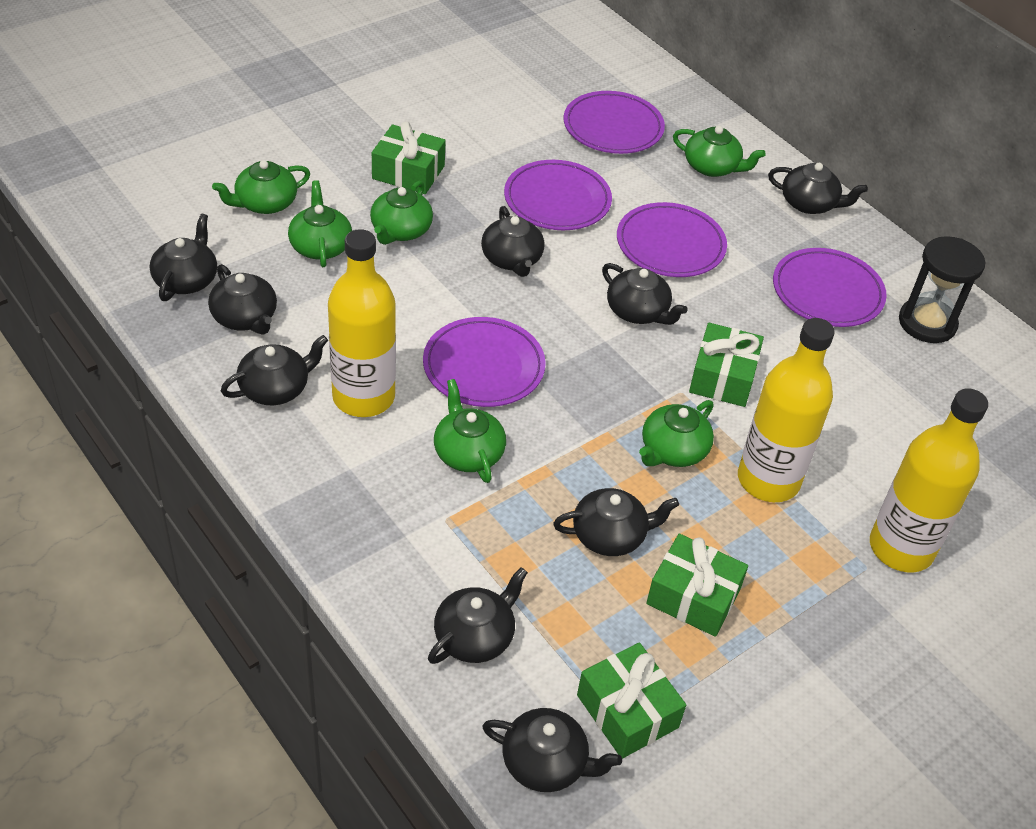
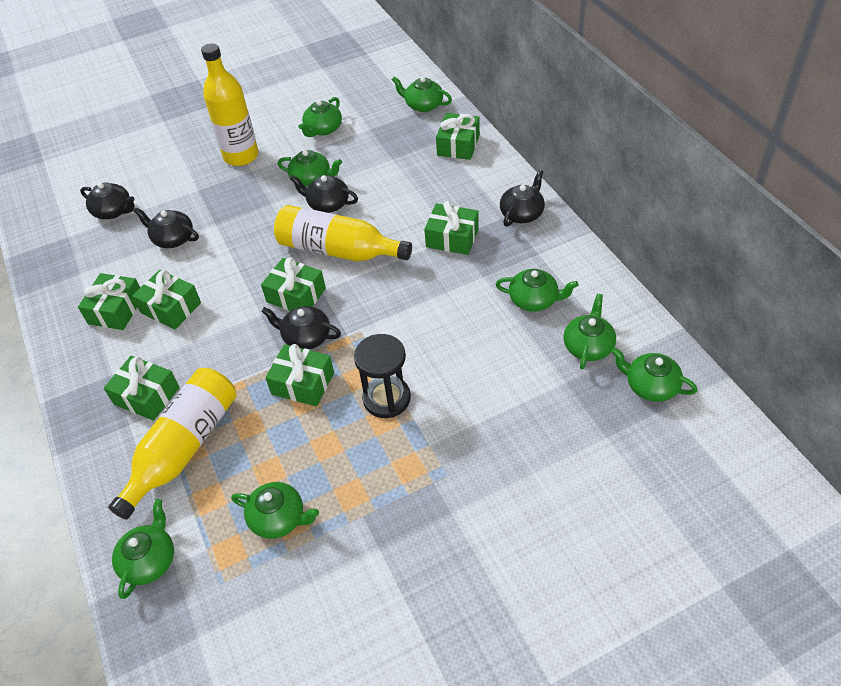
black teapot: [150,214,217,301] [208,264,277,334] [221,335,328,405] [428,567,528,664] [481,206,545,277] [482,708,622,792] [553,488,679,556] [602,263,688,325] [768,163,868,214] = 9 -> [80,182,135,219] [134,207,199,248] [261,306,341,350] [290,175,358,213] [500,170,545,227] = 5
green gift: [372,122,446,194] [577,642,686,759] [646,534,748,637] [689,323,764,407] = 4 -> [78,273,140,330] [104,356,179,421] [132,270,201,330] [261,257,326,311] [265,344,334,406] [424,201,479,255] [436,113,480,160] = 7
green teapot: [212,160,310,214] [288,180,352,267] [370,181,433,245] [434,379,506,483] [639,400,714,467] [673,126,766,177] = 6 -> [112,499,174,599] [231,482,319,539] [278,150,342,187] [299,97,342,137] [392,77,452,112] [496,269,578,312] [563,294,616,369] [611,348,697,402] = 8
purple plate: [423,317,546,407] [504,160,612,230] [564,91,665,154] [617,202,727,277] [773,248,887,327] = 5 -> none = 0

